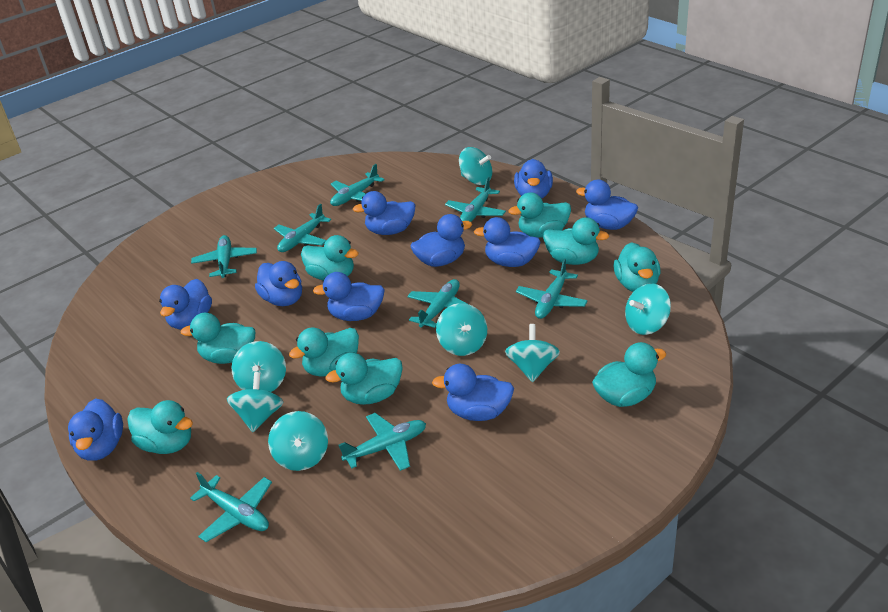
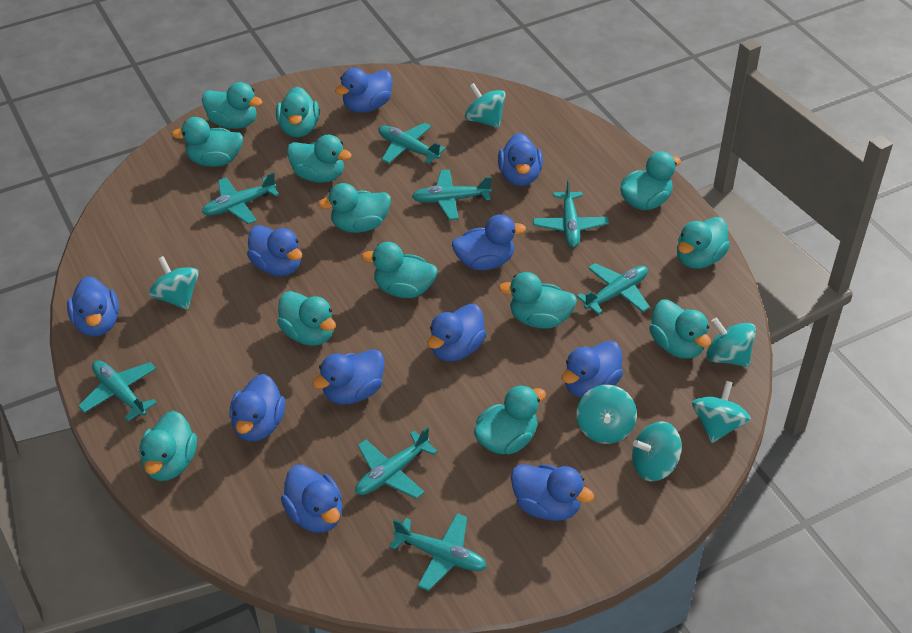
blue duck: [68,398,123,461] [159,279,212,329] [255,261,302,306] [313,272,385,321] [352,191,415,235] [411,214,472,267] [432,364,514,421] [474,217,541,267] [514,159,553,199] [576,180,638,230] = 10 -> [67,276,119,336] [230,374,285,441] [247,225,302,276] [281,465,342,533] [312,349,384,405] [335,68,392,113] [427,304,486,361] [452,214,526,270] [498,133,543,186] [511,464,594,521] [562,341,623,397] = 11
turquoise duck: [127,400,193,454] [180,313,255,364] [289,327,359,377] [301,235,359,281] [325,353,402,405] [509,193,571,238] [543,217,609,265] [592,342,666,407] [614,242,660,292] = 9 -> [139,411,197,481] [172,117,243,167] [202,82,263,129] [276,87,319,137] [277,291,336,346] [287,135,352,183] [318,183,391,233] [362,242,438,298] [474,385,546,454] [498,272,577,329] [620,151,681,210] [649,300,711,359] [677,217,730,269] = 13
turquoise spinning top: [227,372,283,432] [232,341,286,392] [268,411,328,471] [436,303,487,356] [459,147,492,185] [505,324,560,382] [625,283,671,335] = 7 -> [148,256,199,310] [465,83,506,128] [577,385,637,444] [632,421,682,481] [692,381,751,443] [706,317,756,367] = 6

